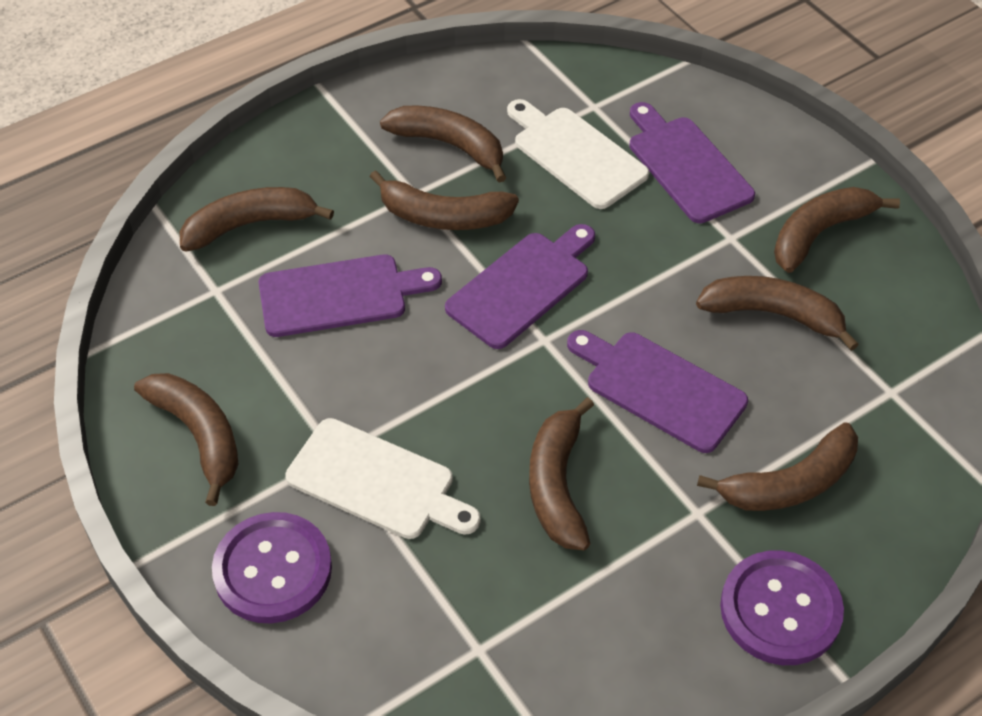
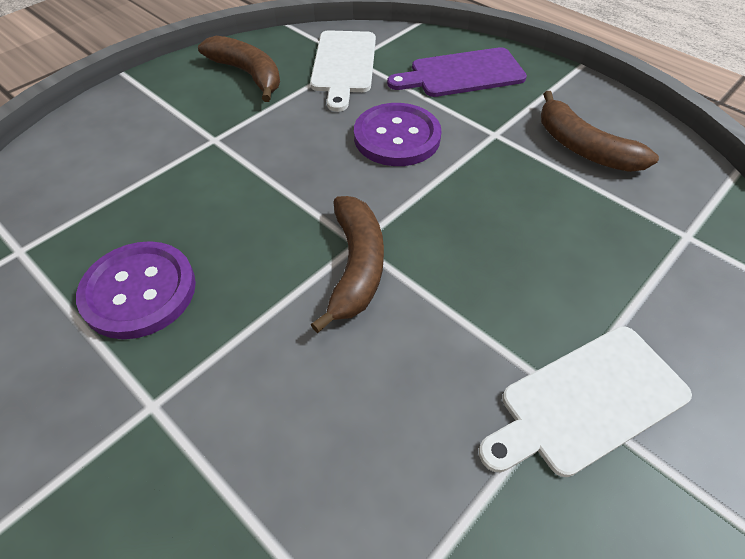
brown banana: [134,373,239,506] [180,187,334,252] [370,170,519,230] [380,106,506,182] [529,397,594,550] [696,276,859,351] [697,422,858,511] [774,187,900,273] = 8 -> [198,36,280,102] [310,196,384,333] [541,91,659,172] = 3
purple cutting board: [259,255,442,337] [445,224,595,349] [567,330,748,453] [629,102,755,223] = 4 -> [387,47,527,97] = 1

